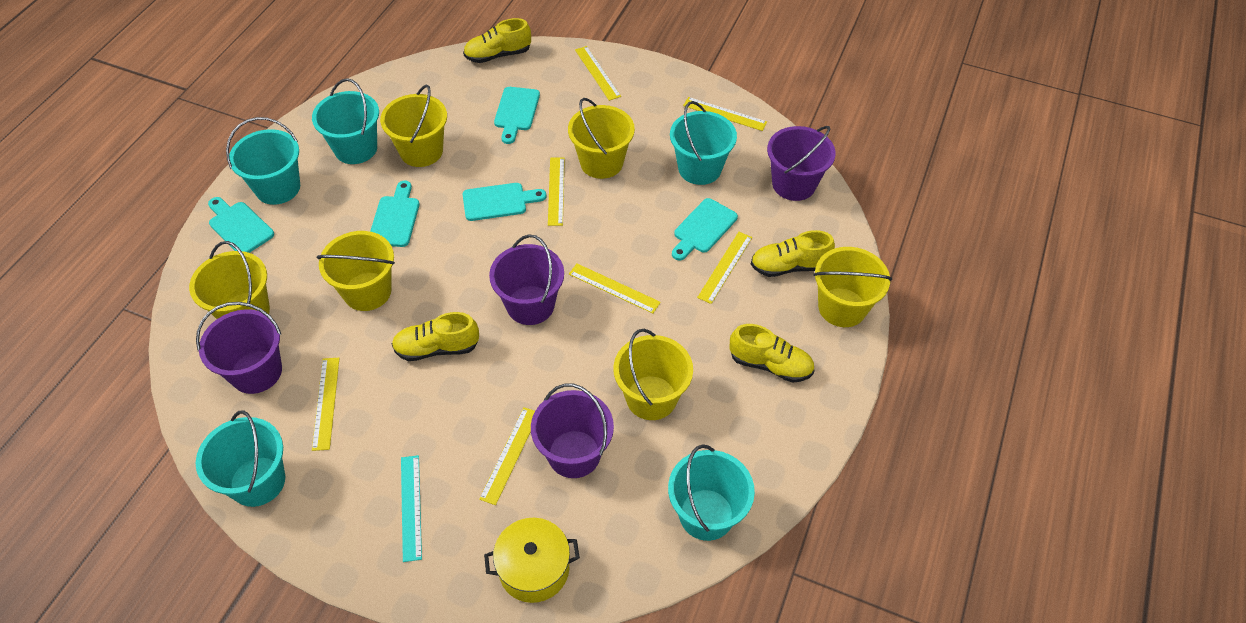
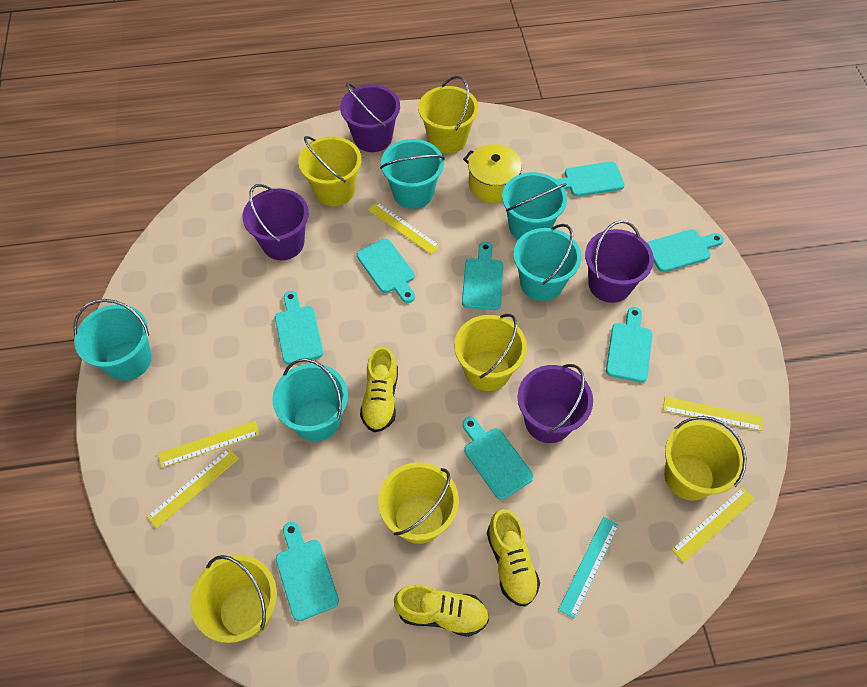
turquoise cutting board: [208,197,274,253] [370,181,420,247] [462,183,546,221] [494,87,540,144] [672,198,738,260] = 5 -> [275,291,324,365] [276,521,339,621] [357,238,415,303] [462,242,503,310] [462,417,533,500] [556,161,625,197] [606,307,653,383] [647,229,724,272] = 8
yellow ruler: [312,358,340,451] [479,407,535,505] [548,158,565,226] [569,264,661,313] [575,46,621,101] [683,97,767,131] [697,232,752,304] = 7 -> [147,448,239,528] [158,421,260,468] [368,202,440,254] [663,397,763,431] [671,487,755,563] = 5
yellow shoe: [392,312,479,361] [463,18,531,63] [730,324,814,383] [751,230,835,277] = 4 -> [360,346,398,432] [394,585,489,637] [487,509,540,607] = 3

